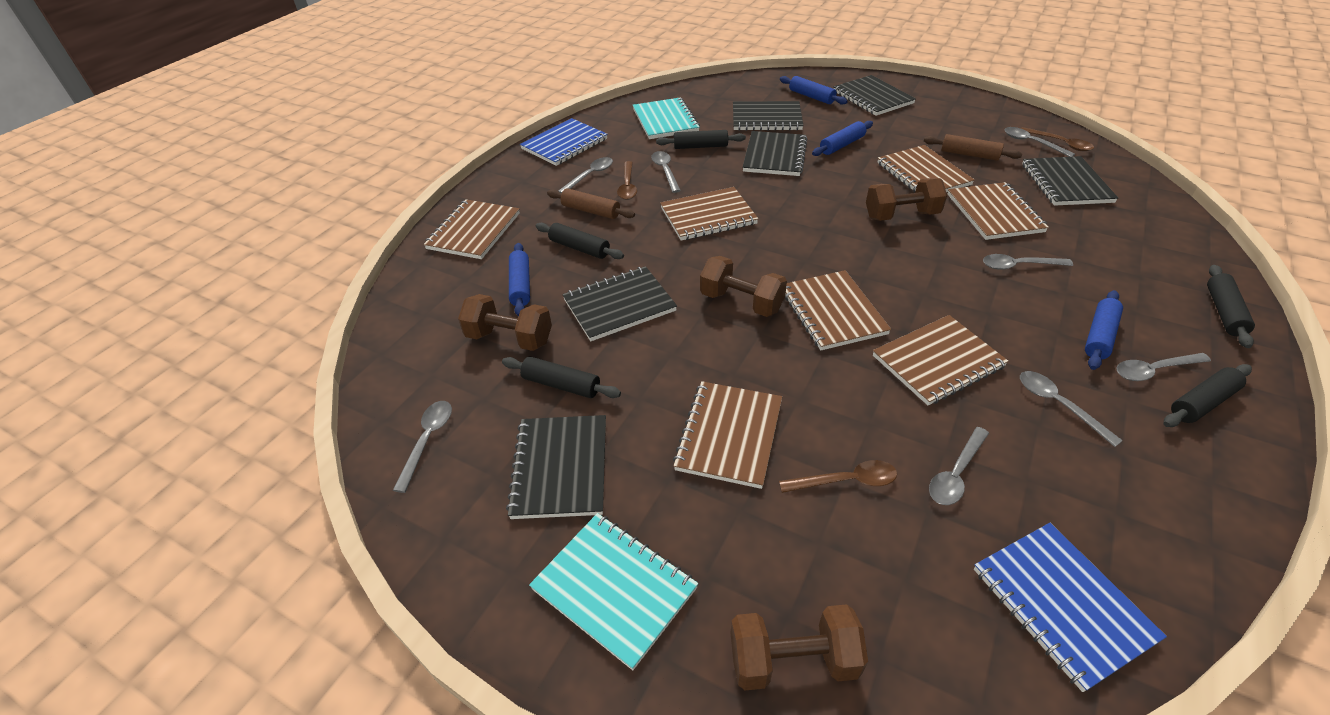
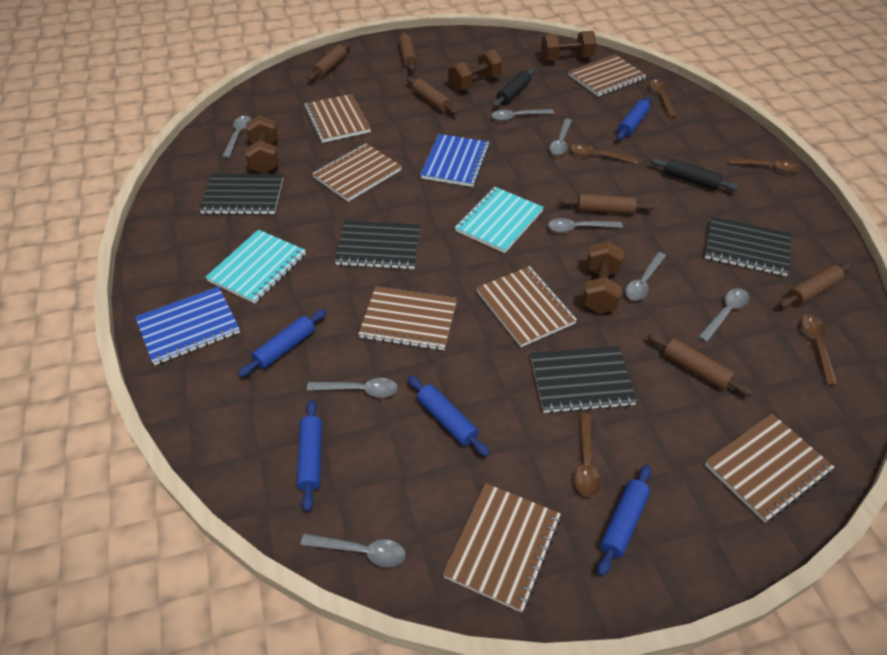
black notebook: [506,415,606,519] [562,266,677,341] [733,101,804,131] [743,131,807,176] [833,75,916,116] [1022,156,1118,206] = 6 -> [199,174,283,215] [334,220,421,270] [531,346,637,414] [705,216,791,276] = 4
black rolling pin: [502,356,621,398] [536,223,624,259] [656,130,746,149] [1164,364,1252,427] [1207,265,1255,348] = 5 -> [493,68,534,108] [650,158,739,191] = 2
blue rolling pin: [509,243,530,317] [780,76,848,105] [812,121,873,156] [1085,290,1123,370] = 4 -> [238,309,327,377] [297,399,322,512] [408,375,490,457] [597,464,651,576] [616,97,651,140] = 5
brown rolling pin: [547,188,635,219] [924,134,1022,161] = 2 -> [308,42,351,81] [399,31,417,72] [406,77,458,115] [559,194,655,214] [647,333,753,397] [779,263,852,308] = 6
brown spoon: [617,161,637,200] [779,460,897,493] [1021,127,1094,151] = 3 -> [570,144,638,164] [574,413,601,497] [649,80,677,118] [728,158,801,173] [801,314,838,386] = 5

